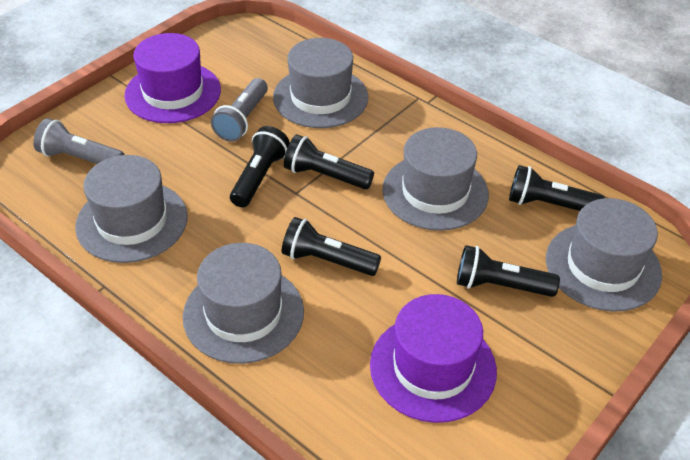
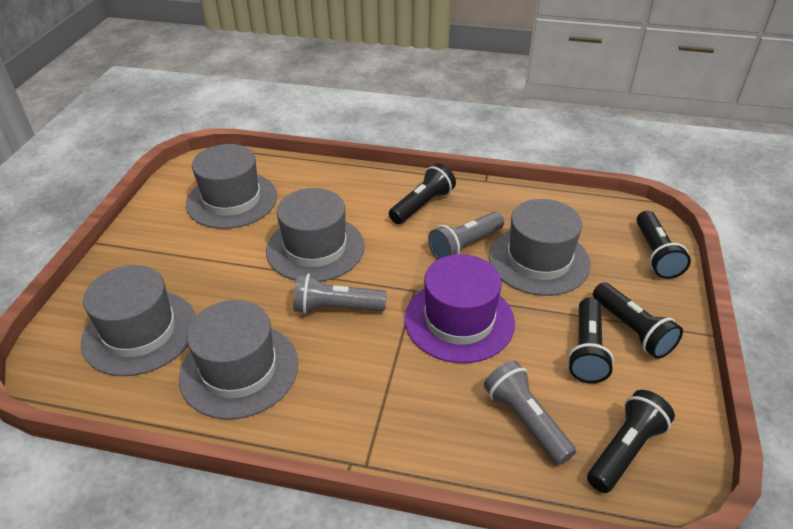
grey flashlight: [33,118,125,164] [211,78,268,142] = 2 -> [293,274,387,314] [428,212,504,259] [484,360,576,465] = 3
purple hat: [124,33,221,123] [370,294,497,423] = 2 -> [405,254,515,363] = 1

